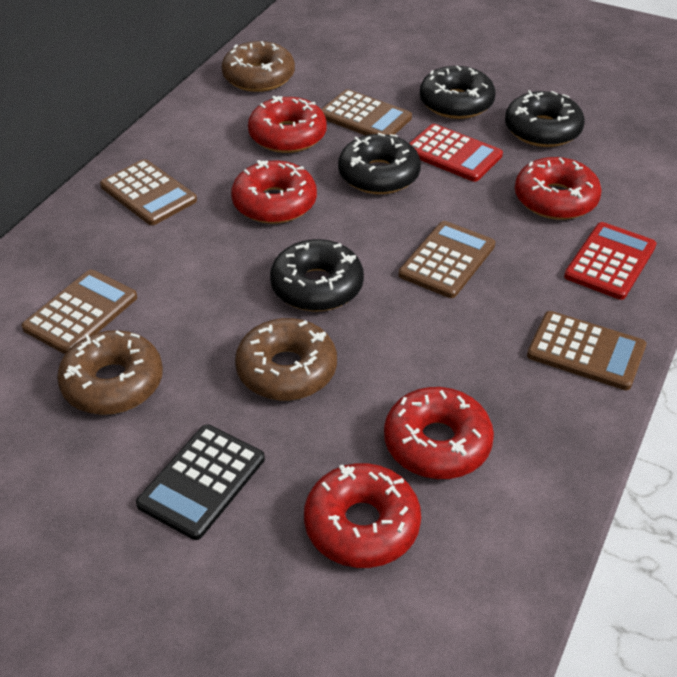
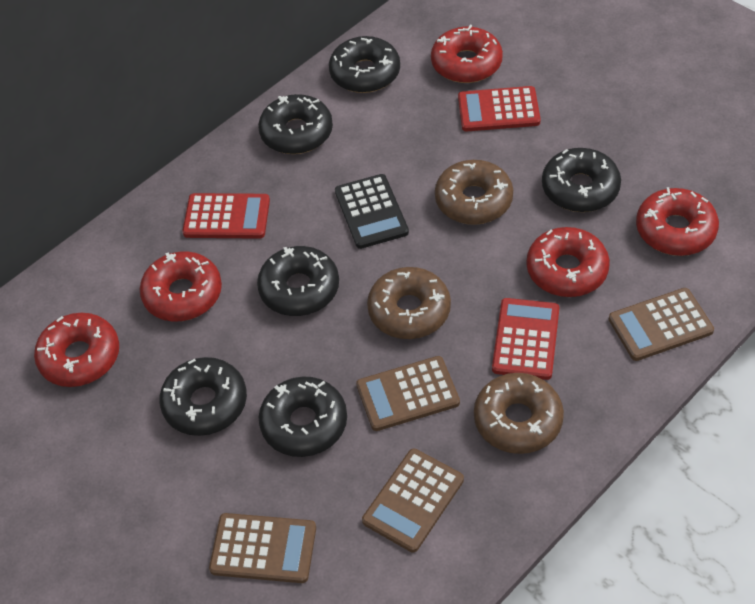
black donut: [270,239,364,311] [338,133,421,194] [419,66,496,119] [505,90,585,147] = 4 -> [159,357,247,436] [257,246,339,316] [258,94,333,154] [259,376,347,457] [329,36,400,93] [542,148,621,212] = 6
brown calculator: [22,270,137,354] [100,159,197,225] [321,89,412,136] [399,221,495,298] [527,311,646,390] = 5 -> [209,513,316,583] [356,356,460,431] [362,448,464,552] [609,288,714,361] = 4
red calculator: [409,124,503,182] [564,222,657,300] = 2 -> [182,193,270,239] [458,86,541,131] [492,298,560,380] = 3

